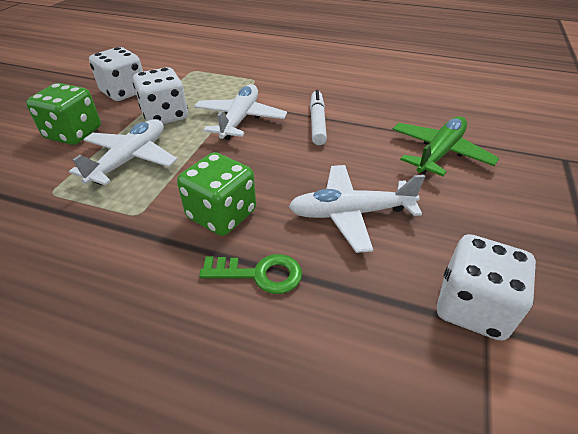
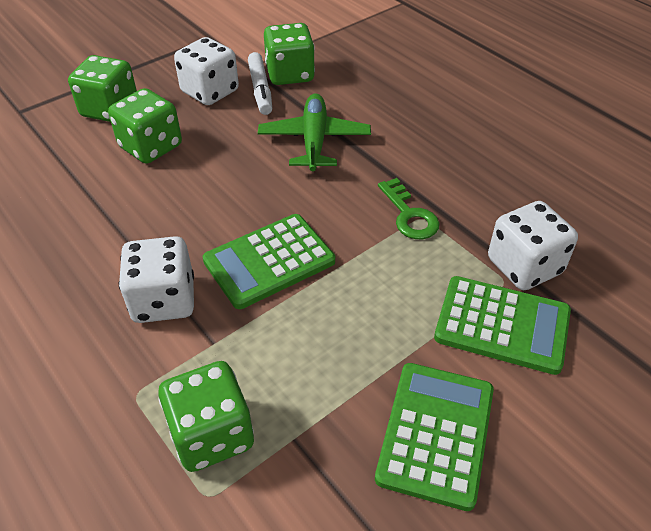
green calculator: none = 0 -> [203,214,335,309] [375,363,494,511] [434,276,571,375] = 3
green dice: [26,83,101,145] [177,152,256,236] = 2 -> [68,55,137,122] [108,88,182,164] [158,361,254,472] [264,23,315,85] = 4
white plane: [69,119,177,185] [194,84,287,140] [289,165,425,253] = 3 -> none = 0

